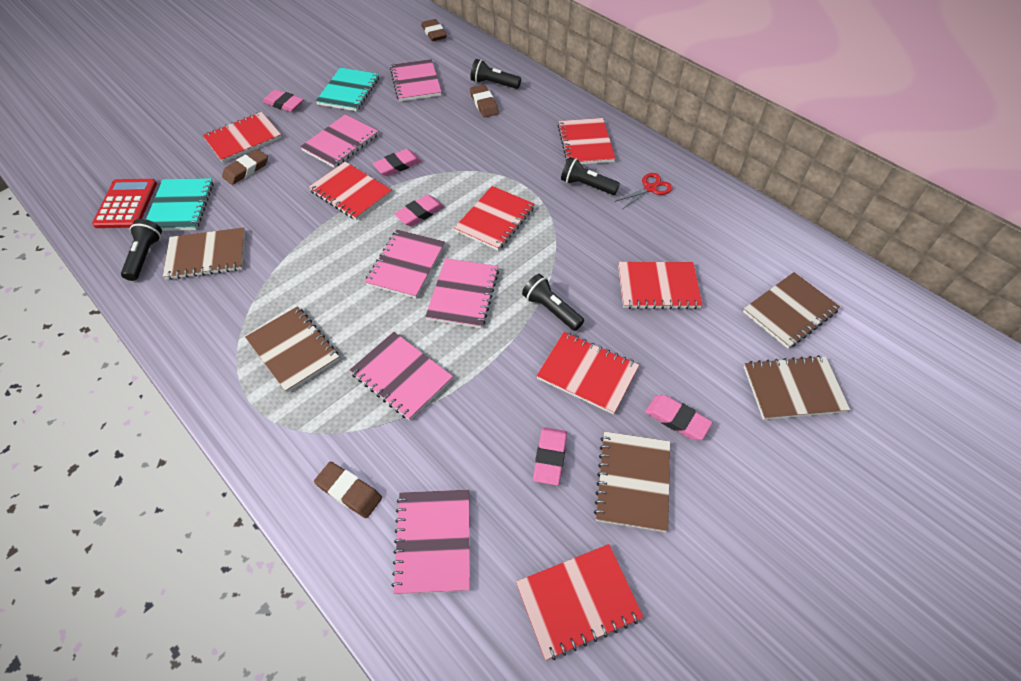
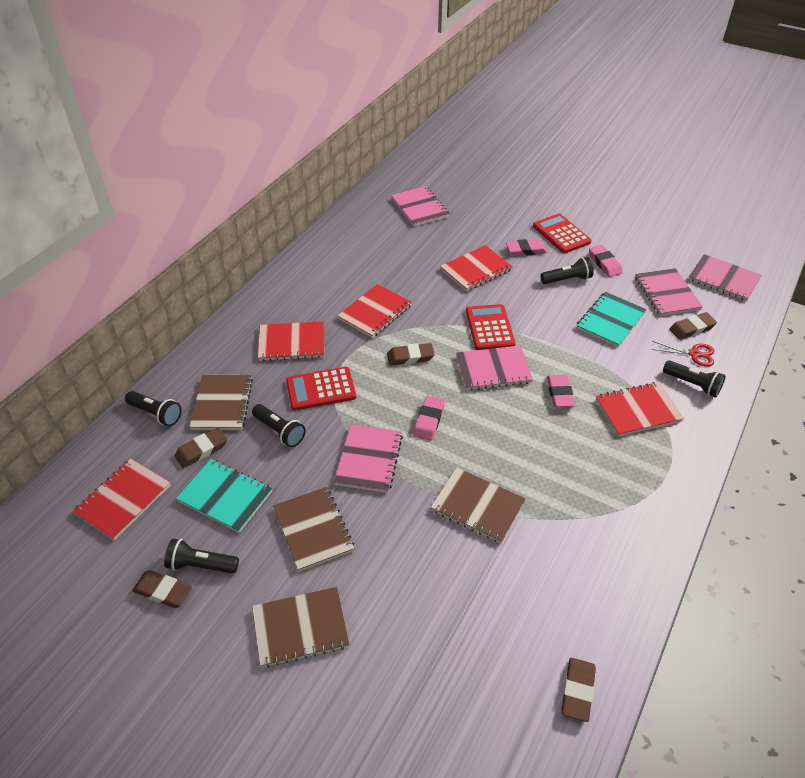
black flashlight: [121,219,162,281] [471,59,521,89] [522,274,584,331] [561,157,620,195] = 4 -> [125,391,182,426] [164,539,239,573] [252,404,306,447] [541,257,594,284] [663,360,726,398] = 5
brown eraser: [222,149,268,185] [314,462,382,518] [421,19,447,41] [470,85,499,118] = 4 -> [132,570,192,608] [175,427,227,468] [387,343,435,366] [562,658,596,722] [669,312,717,340] = 5
brown notebook: [163,227,245,280] [245,306,340,393] [594,431,670,532] [743,272,840,349] [744,355,850,420] = 5 -> [189,375,253,430] [252,587,350,668] [273,487,354,572] [430,467,526,543] = 4
pink eraser: [263,90,304,112] [373,149,421,176] [394,194,444,226] [533,427,567,485] [645,395,713,440] = 5 -> [413,396,445,441] [506,239,547,256] [547,375,575,407] [589,245,623,277] = 4
pink notebook: [300,114,379,168] [350,332,453,421] [365,230,445,299] [390,59,442,102] [392,490,470,594] [425,258,499,329] = 6 -> [334,424,403,493] [391,186,450,227] [456,346,533,391] [635,268,703,316] [688,254,762,301] = 5
red calculator: [92,179,157,228] = 1 -> [286,367,356,410] [466,304,515,350] [533,213,591,253] = 3
red notebook: [203,112,282,163] [308,162,392,220] [454,186,535,250] [516,544,643,660] [537,332,639,415] [558,118,616,164] [618,262,702,309] = 7 -> [73,459,171,541] [258,322,324,361] [337,284,412,338] [440,245,513,291] [596,382,684,436] = 5

